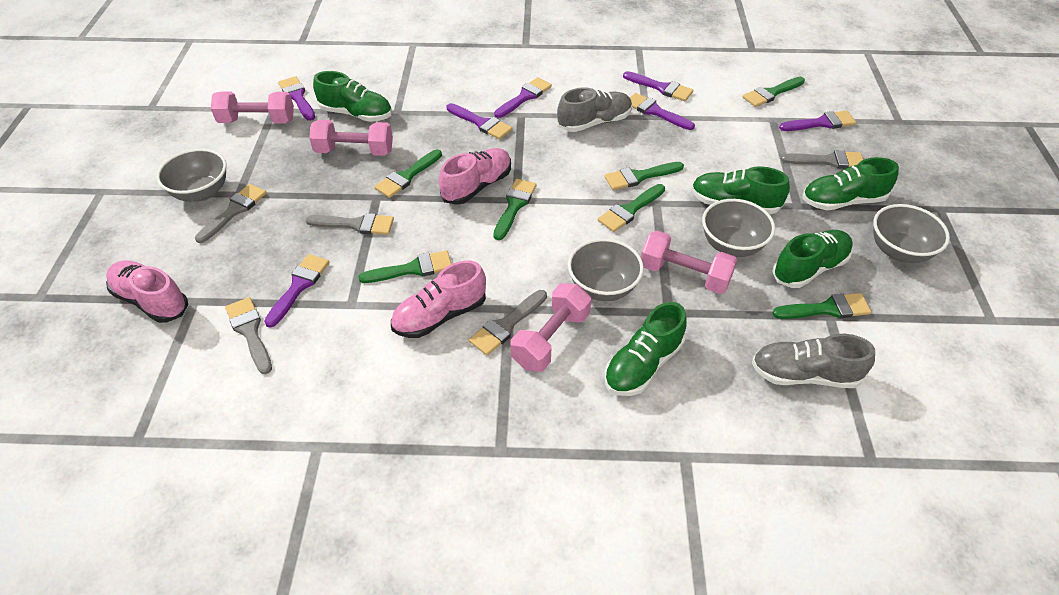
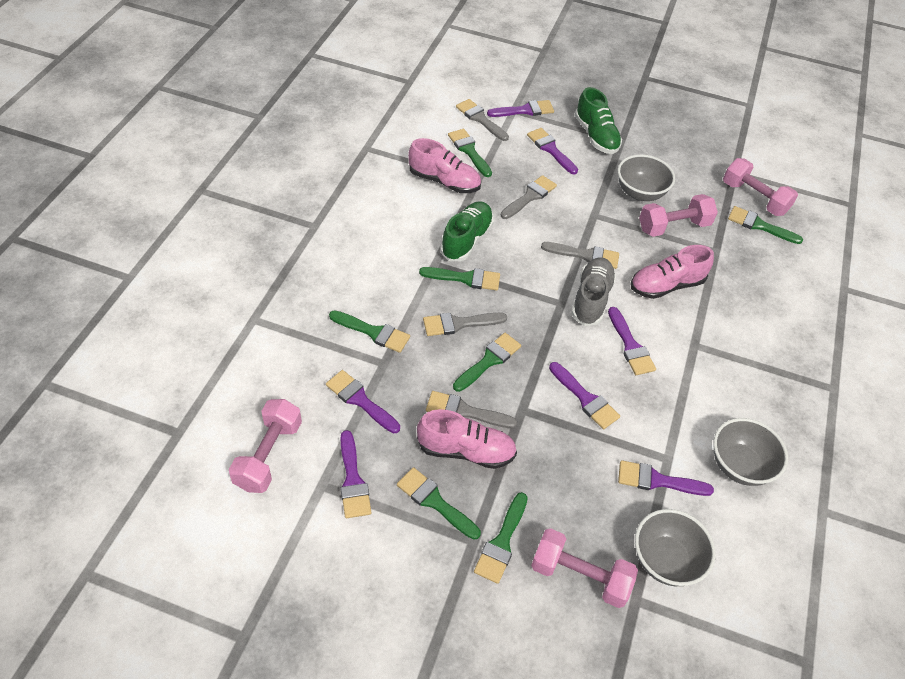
green shoe: [313,71,392,122] [604,302,687,396] [691,166,790,214] [772,230,853,288] [802,157,899,210] = 5 -> [440,201,494,261] [575,87,622,154] = 2
grey bowl: [156,148,226,202] [568,238,644,301] [702,199,775,257] [873,204,950,263] = 4 -> [618,154,675,201] [635,509,716,586] [713,418,788,486] = 3
grey shoe: [557,87,632,132] [752,334,875,388] = 2 -> [571,257,616,326] = 1

